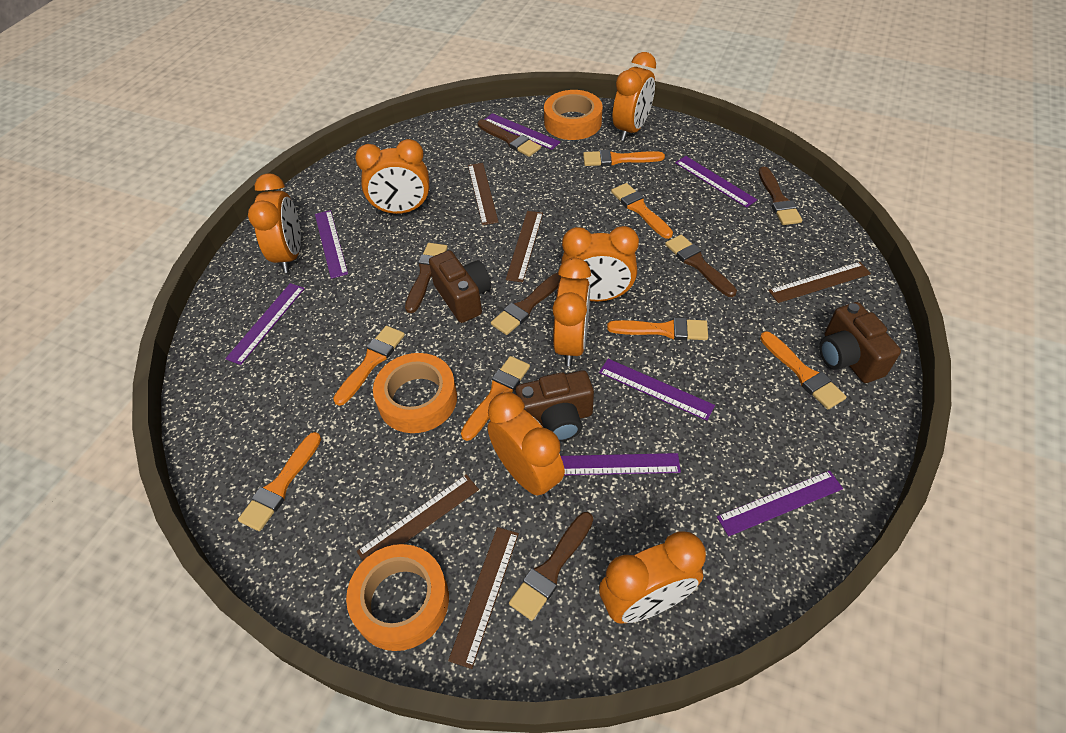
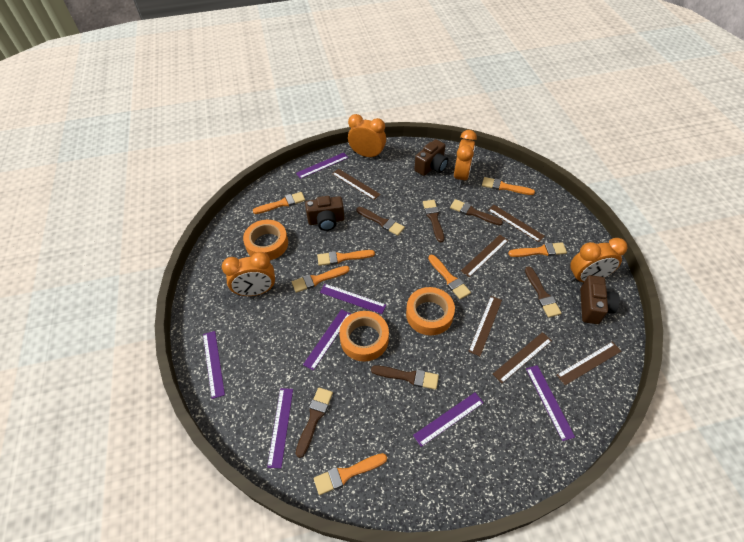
brown ruler: [357,474,479,561] [448,527,519,669] [468,163,498,225] [506,211,543,282] [768,262,871,303] = 5 -> [332,169,381,200] [461,235,508,277] [468,296,502,356] [488,205,545,242] [493,332,552,383] [557,342,621,385] = 6
orange clock: [248,173,301,273] [355,139,430,214] [487,392,565,499] [553,258,591,366] [561,226,639,301] [599,531,706,623] [613,52,656,141] = 7 -> [222,252,275,296] [348,114,386,158] [454,130,477,186] [570,238,627,282] = 4

